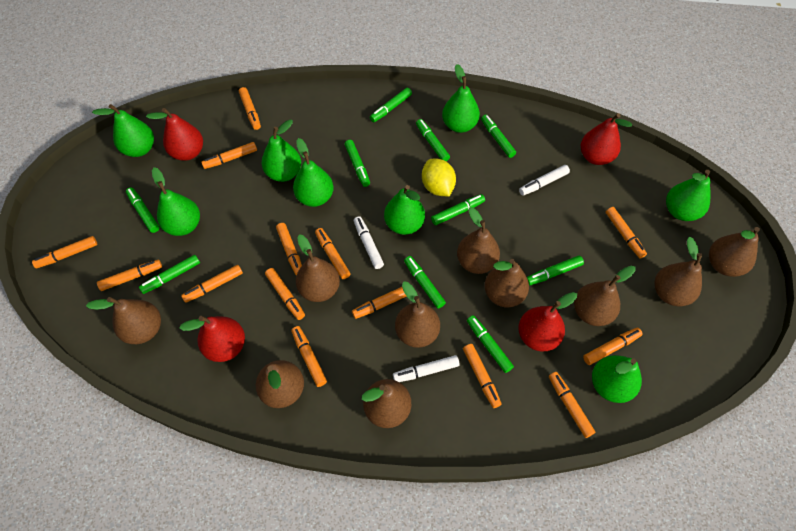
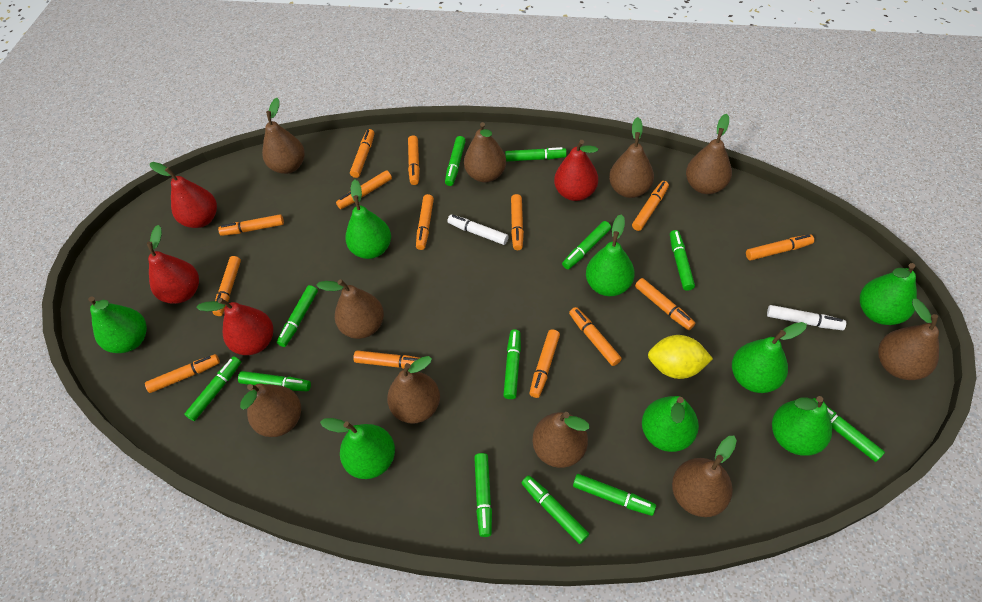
green marker: [126,188,159,233] [139,255,200,294] [344,140,370,187] [370,88,412,122] [404,256,446,309] [416,119,450,161] [431,194,485,225] [467,315,514,373] [481,115,516,158] [527,256,584,285] = 10 -> [184,356,241,421] [238,371,311,391] [277,285,318,347] [445,136,466,186] [474,453,492,537] [503,329,521,399] [505,147,567,162] [522,475,589,544] [562,221,611,269] [573,474,656,516] [670,230,695,291] [813,398,885,462] = 12
white marker: [354,216,384,269] [393,355,460,382] [519,165,570,196] = 3 -> [447,214,509,245] [767,305,846,330] = 2

